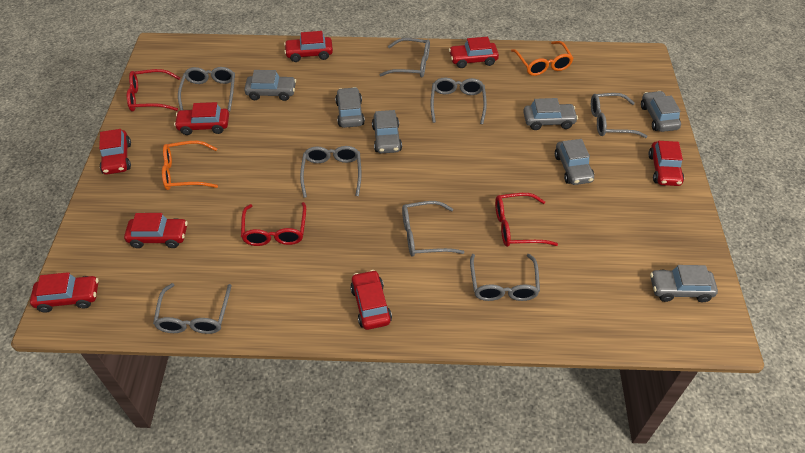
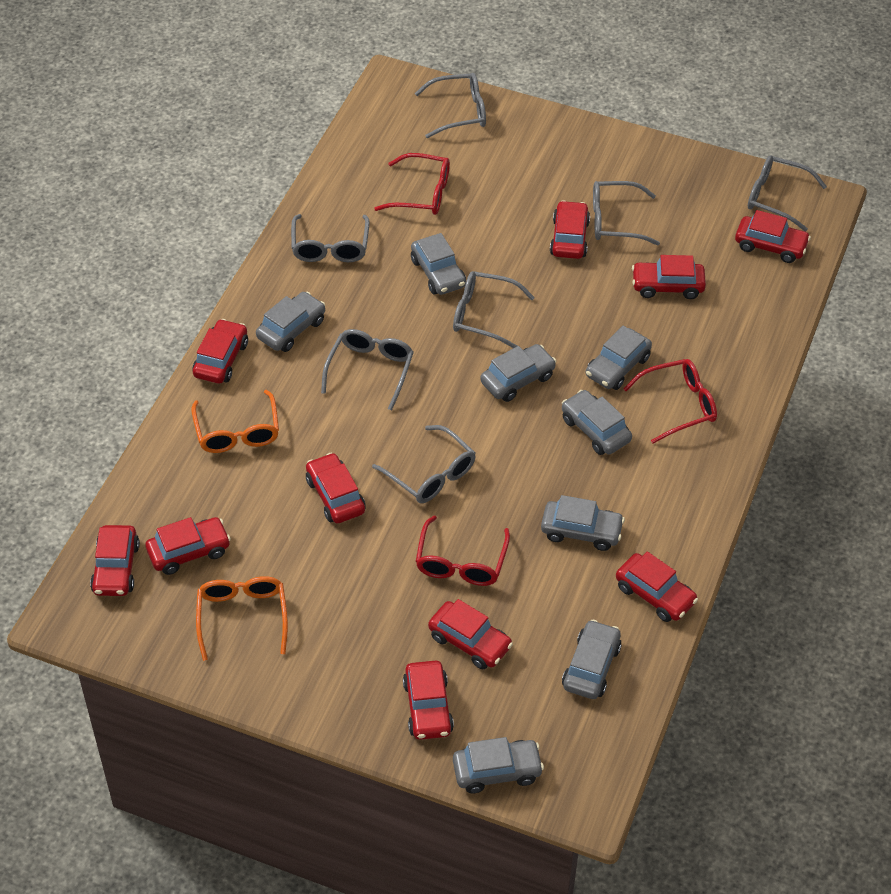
grey car: [244,70,296,101] [335,87,365,128] [372,110,402,153] [523,98,578,130] [555,139,594,185] [641,91,681,132] [650,265,718,302] = 7 -> [256,292,325,352] [411,233,466,295] [453,737,544,794] [480,344,556,402] [541,495,625,551] [562,390,632,455] [562,620,622,699] [586,326,652,390] = 8
grey glasses: [153,283,232,334] [178,67,235,111] [300,146,361,198] [379,38,430,78] [402,201,464,257] [430,77,487,124] [470,254,540,301] [591,93,648,138] = 8 -> [291,214,370,262] [321,329,414,411] [372,425,476,503] [415,73,486,138] [453,271,535,348] [593,181,660,245] [748,155,827,231] = 7
red car: [30,272,99,313] [99,129,131,175] [124,213,187,248] [174,102,229,135] [284,31,333,62] [350,270,392,330] [449,37,499,68] [648,141,684,186] = 8 -> [90,525,140,596] [145,517,231,575] [193,319,248,384] [306,453,366,523] [403,661,454,740] [428,599,513,669] [550,200,590,259] [616,551,698,622] [632,255,706,299] [735,210,811,263] = 10

